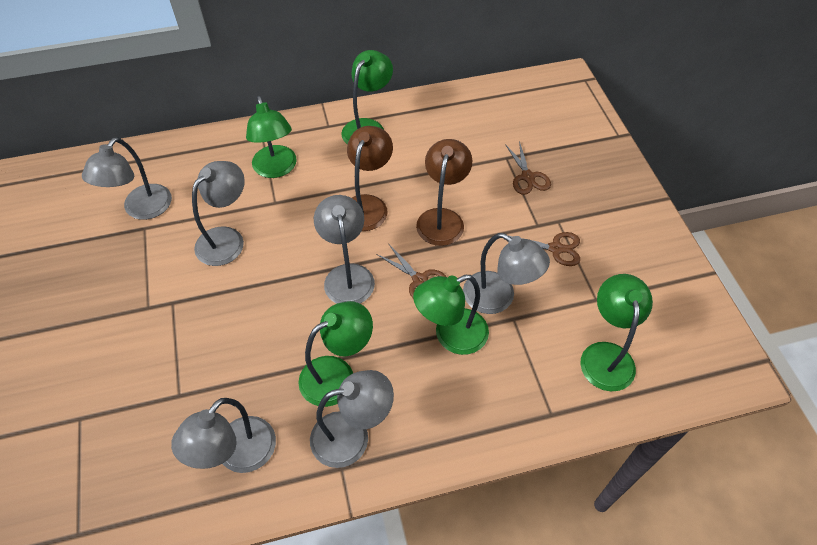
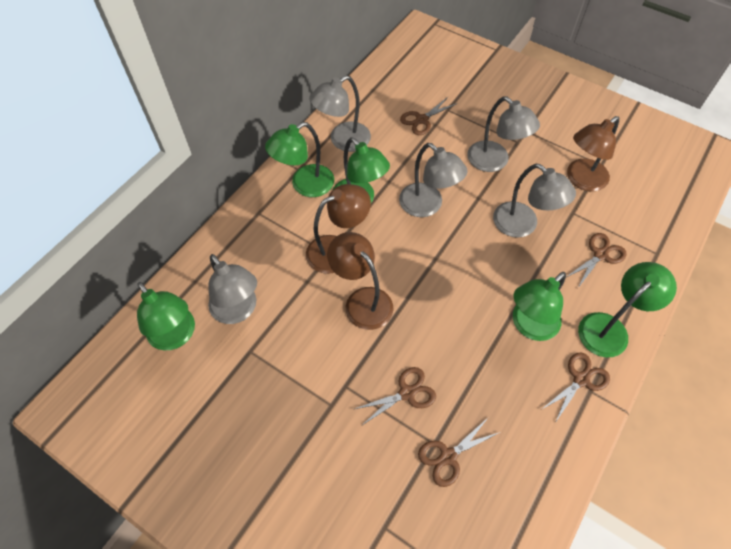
brown lamp: [347,126,393,231] [416,139,472,246] = 2 -> [306,184,371,274] [327,232,394,330] [567,116,619,191] = 3
brown scissors: [376,245,446,298] [505,141,551,195] [509,232,580,266] = 3 -> [355,367,436,426] [400,97,458,135] [418,418,500,487] [541,353,610,423] [567,233,627,288] = 5
grey lamp: [82,137,172,220] [171,398,276,473] [192,161,245,266] [310,370,394,468] [314,195,375,304] [463,233,550,314] = 6 -> [208,254,257,324] [309,76,371,152] [399,143,468,217] [467,97,540,172] [493,164,576,238] = 5

